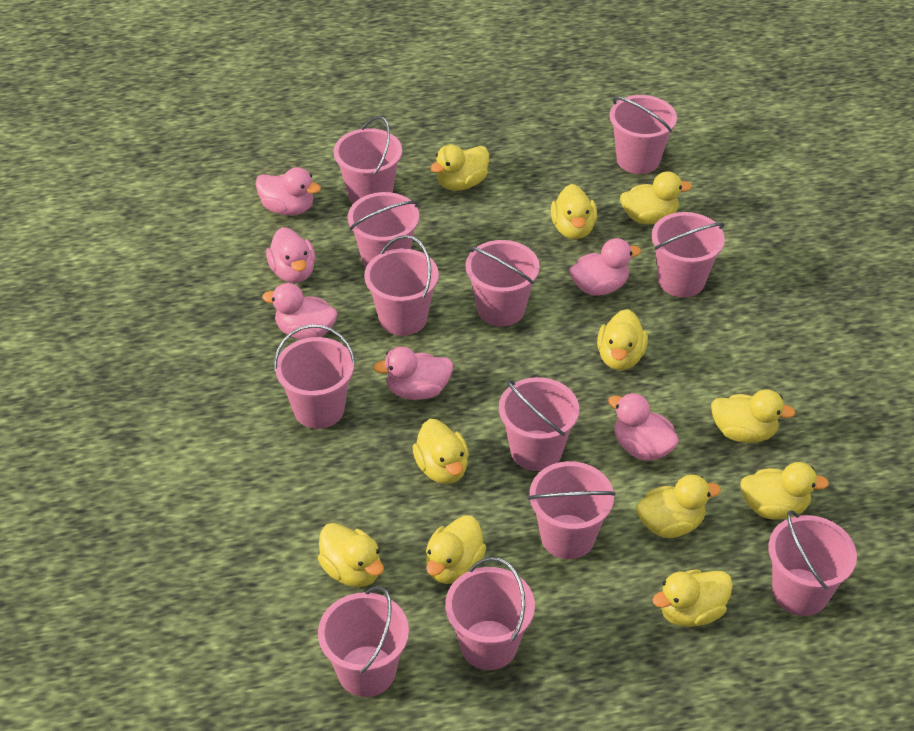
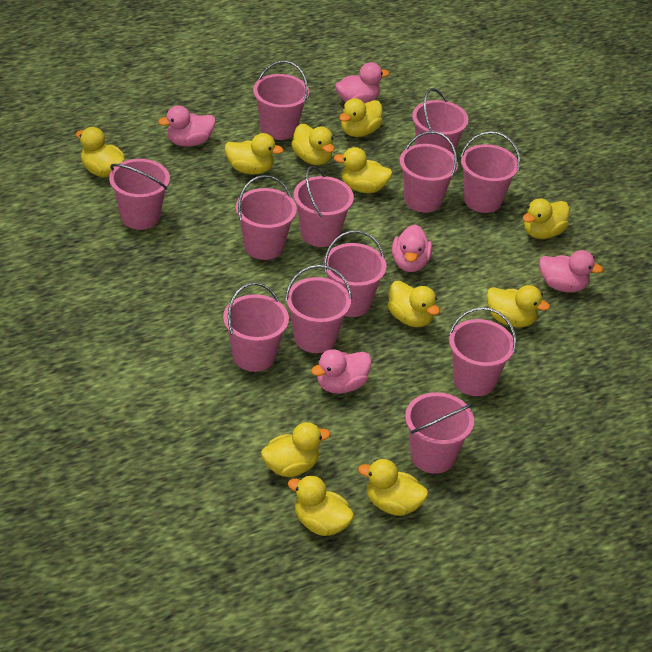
pink duck: [255,167,321,215] [262,283,338,340] [266,227,315,283] [373,347,453,400] [569,238,641,296] [608,393,679,461] = 6 -> [158,105,215,147] [311,349,372,394] [335,62,389,103] [392,224,432,272] [539,250,603,292] = 5

